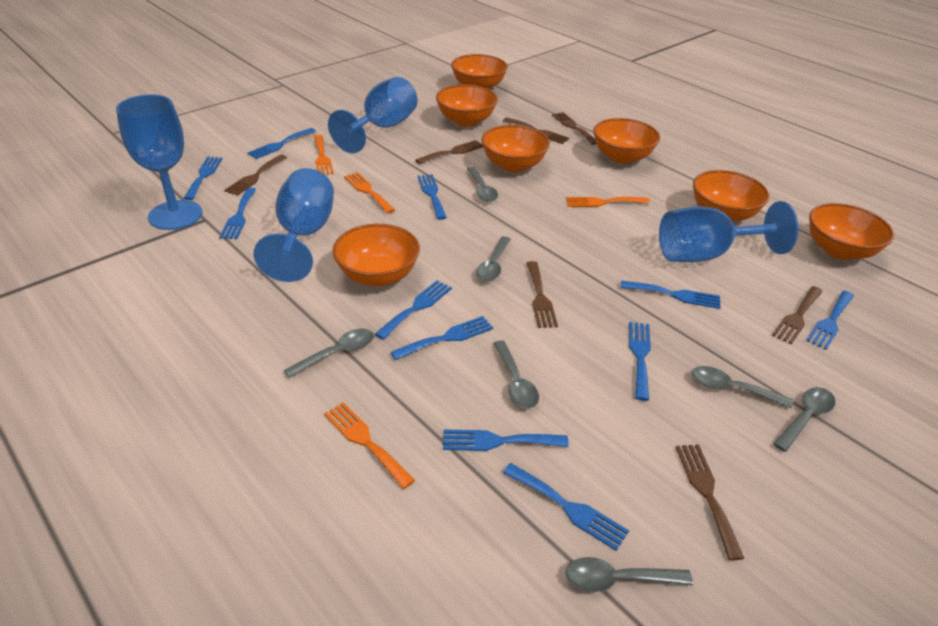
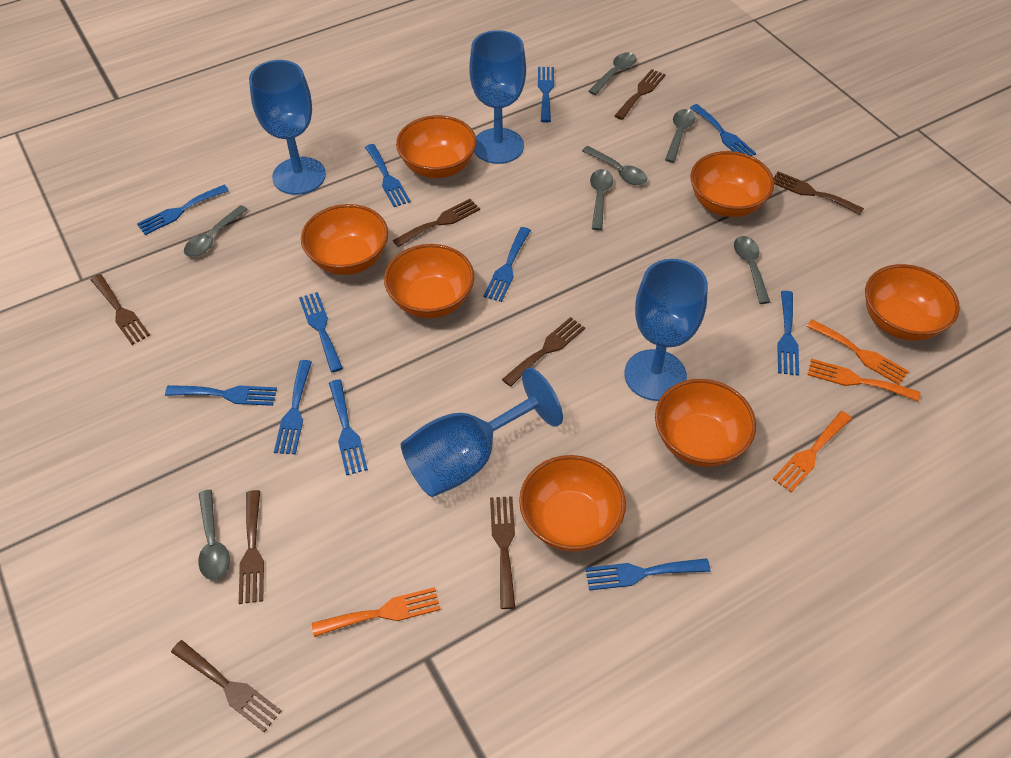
brown fork: [224,155,287,196] [415,140,483,164] [503,117,569,144] [527,261,558,328] [552,112,596,145] [676,444,744,560] [772,286,823,344] = 7 -> [91,274,150,345] [171,640,282,732] [239,490,264,604] [393,199,480,247] [490,496,515,609] [502,317,585,387] [614,69,666,120] [774,171,864,215] = 8

